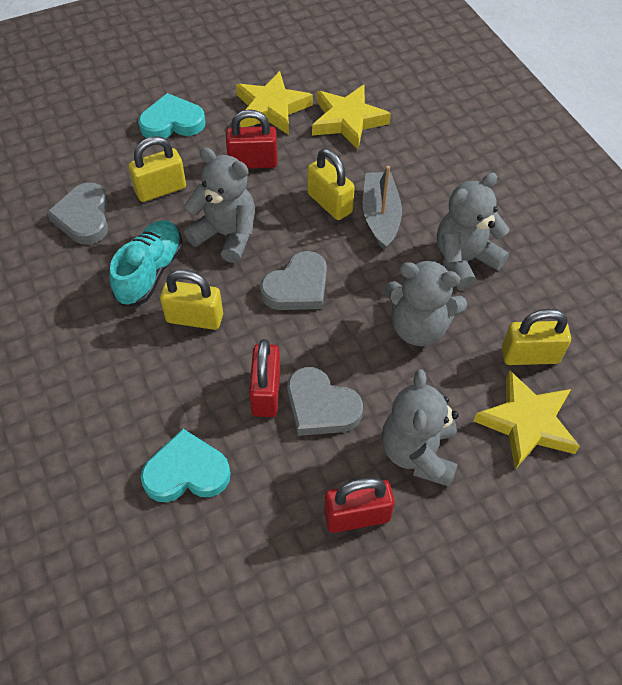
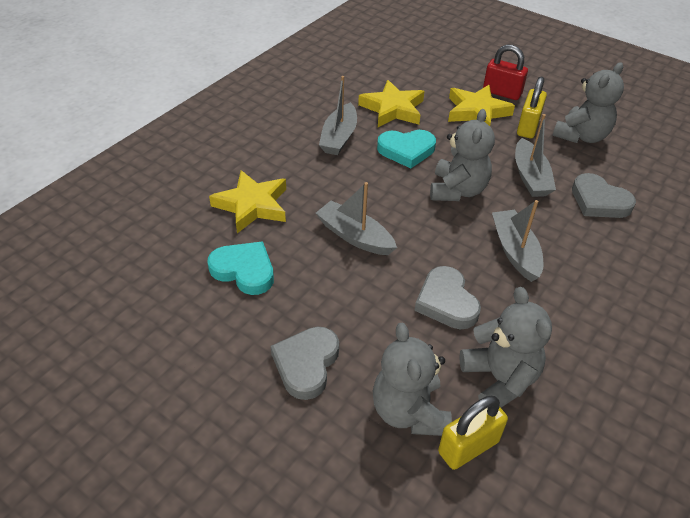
grey boat: [363,166,402,250] = 1 -> [316,182,397,255] [319,76,357,155] [492,200,544,282] [515,114,556,197] = 4
red padlock: [226,109,278,169] [249,339,281,417] [324,477,395,533] = 3 -> [483,44,528,100] = 1
turquoise shoe: [109,220,183,307] = 1 -> none = 0
yellow padlock: [128,136,186,202] [160,270,223,330] [307,148,355,220] [502,309,571,365] = 4 -> [438,396,508,470] [517,77,547,138] = 2

